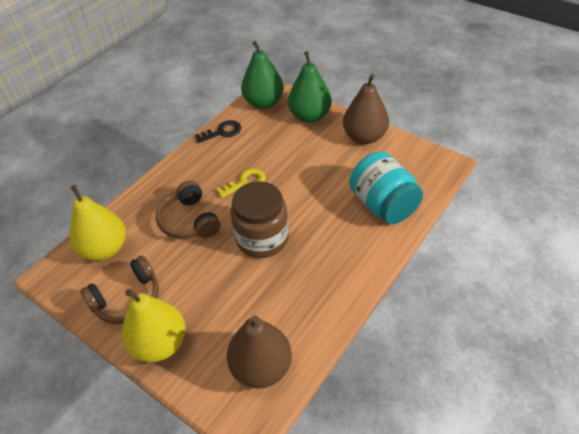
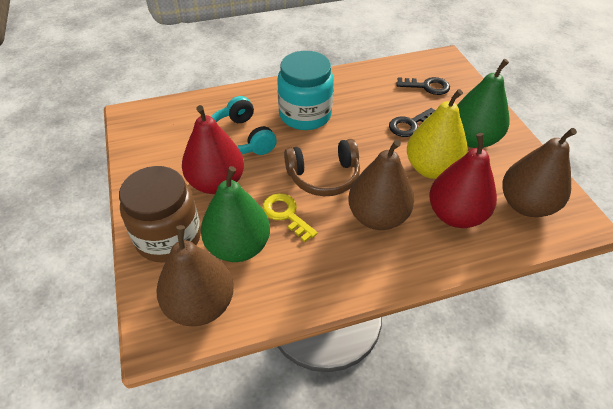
black key: [195,120,241,143] = 1 -> [389,108,435,137] [396,77,450,95] = 2
brown headphones: [80,256,159,324] [156,181,221,239] = 2 -> [284,139,360,196] = 1
brown pear: [227,315,292,388] [343,74,389,144] = 2 -> [157,225,234,326] [348,140,414,230] [502,128,577,217] = 3
red pear: none = 0 -> [182,105,244,194] [429,133,497,228] = 2
turquoise headphones: none = 0 -> [211,96,277,155] = 1
yellow pear: [69,185,126,261] [122,289,186,363] = 2 -> [407,89,468,179] = 1

